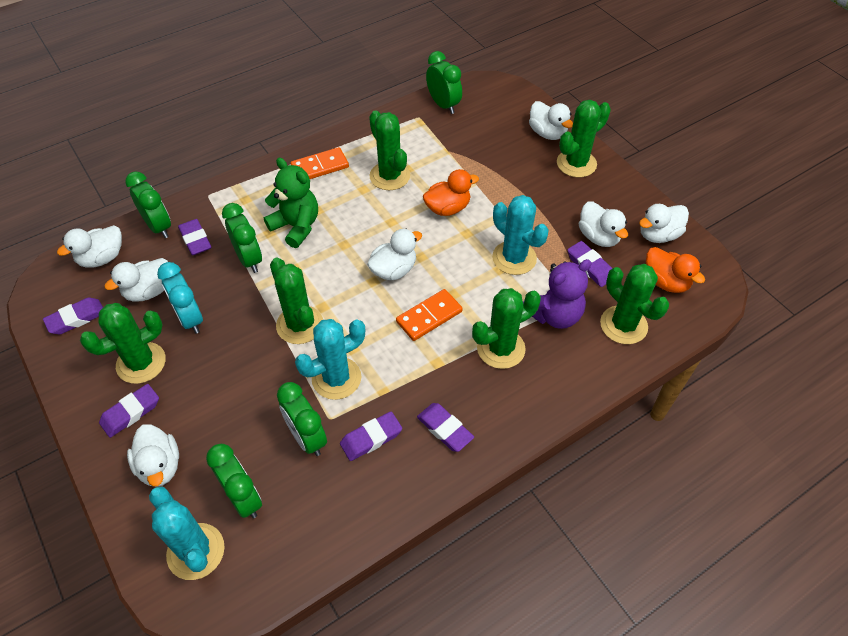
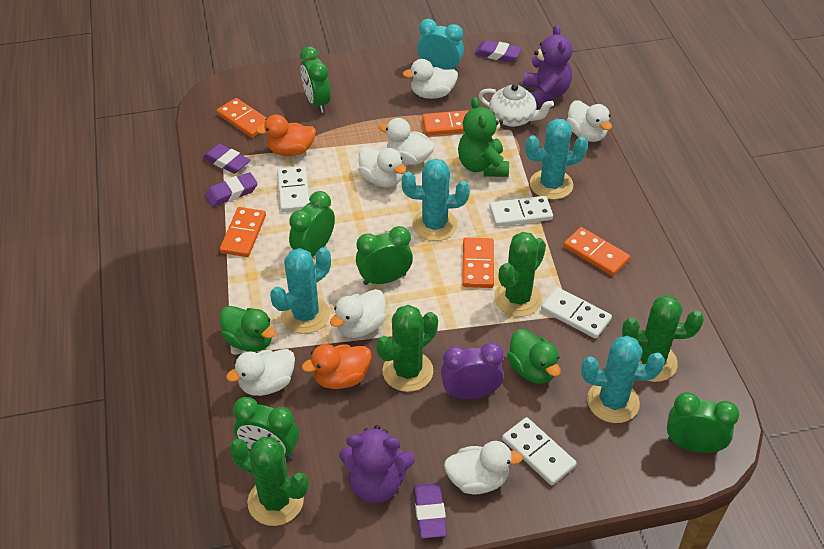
green cactus: [80,303,166,384] [270,258,323,344] [369,110,410,190] [472,288,541,369] [557,100,611,177] [600,264,669,344] = 6 -> [229,437,308,526] [376,305,438,392] [494,232,546,317] [622,295,704,382] = 4
green duck: none = 0 -> [220,306,276,352] [507,329,561,384] = 2
orange domino: [291,147,349,179] [396,289,463,341] = 2 -> [217,98,266,138] [220,207,266,257] [422,110,469,135] [462,238,494,288] [564,227,630,276] = 5
purple clock: none = 0 -> [441,342,504,399] = 1
purple eraser: [43,298,103,334] [99,384,159,438] [178,219,211,255] [340,412,402,461] [417,403,474,452] [568,241,613,287] = 6 -> [203,144,250,174] [205,172,258,207] [414,483,447,538] [475,40,522,62] = 4
purple teddy bear: [523,259,592,329] = 1 -> [339,425,415,503] [523,25,572,106] = 2
turquoise cactus: [149,487,225,580] [295,319,365,400] [492,195,549,275] = 3 -> [270,247,331,334] [402,158,470,241] [525,118,588,200] [581,336,665,423] = 4
white domino: none = 0 -> [277,166,310,212] [489,196,553,227] [502,417,577,485] [541,287,612,339] = 4
white teapot: none = 0 -> [479,84,554,127] = 1

